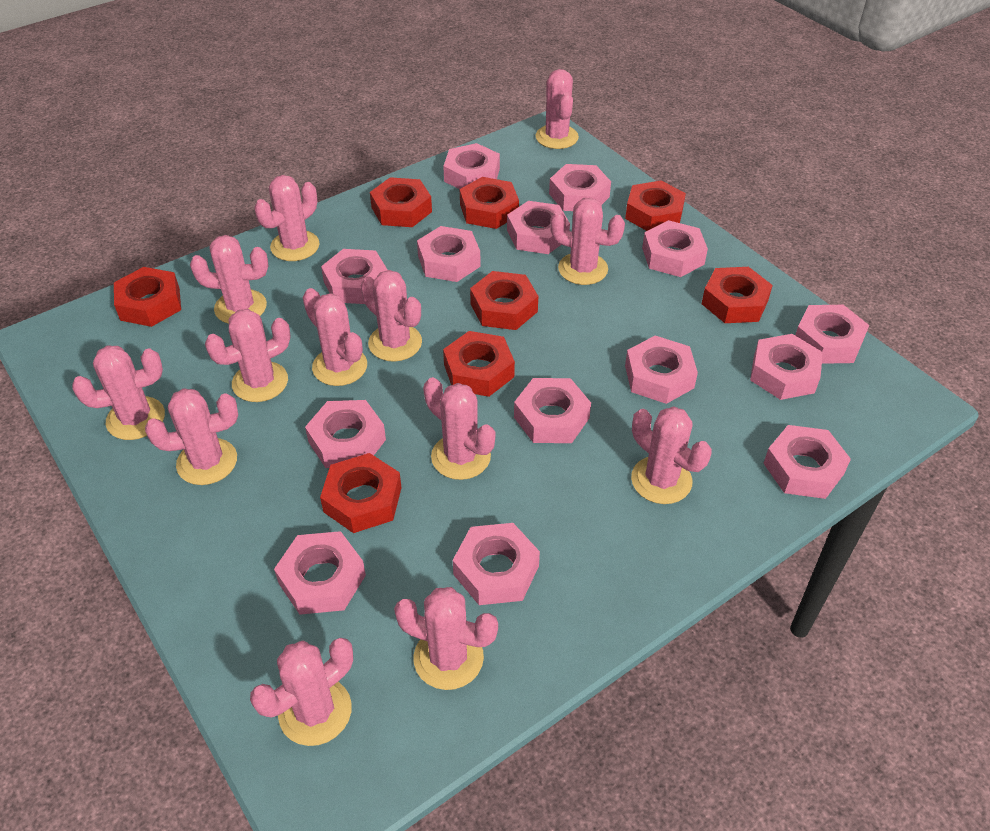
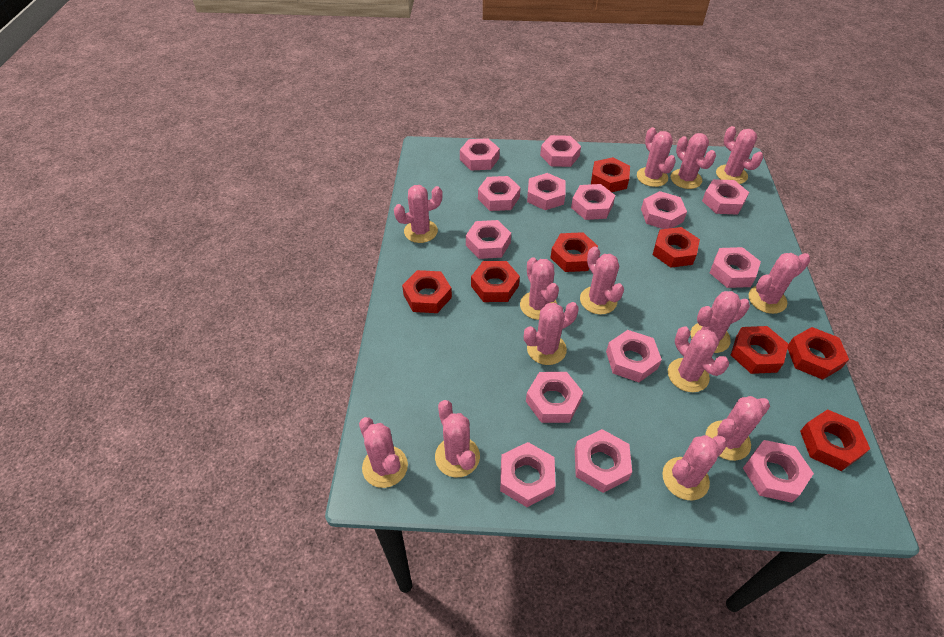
pink cactus: [72,345,165,440] [145,388,238,485] [190,235,268,324] [205,309,291,402] [250,638,353,746] [254,175,320,261] [303,288,367,386] [361,270,422,362] [394,587,498,690] [423,377,495,480] [536,69,579,149] [550,198,625,285] [631,406,712,504] = 13 -> [359,417,408,488] [394,185,443,243] [435,400,480,478] [520,257,559,320] [524,302,579,365] [580,246,624,315] [637,127,676,187] [662,435,727,500] [668,326,729,392] [671,133,716,189] [690,291,750,353] [706,396,770,461] [716,126,763,184] [748,253,810,314] = 14

